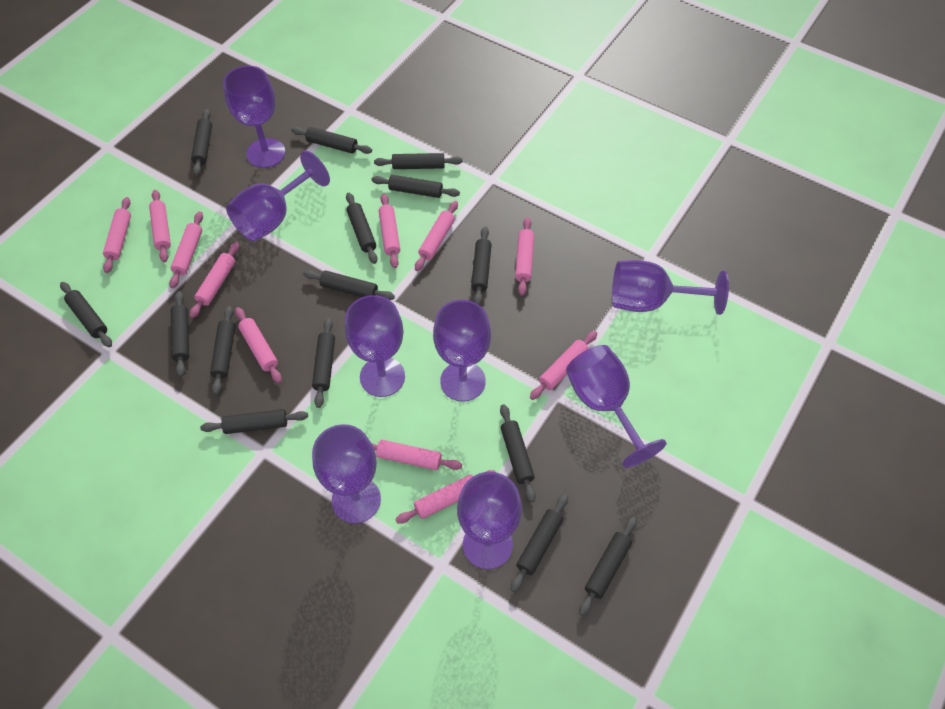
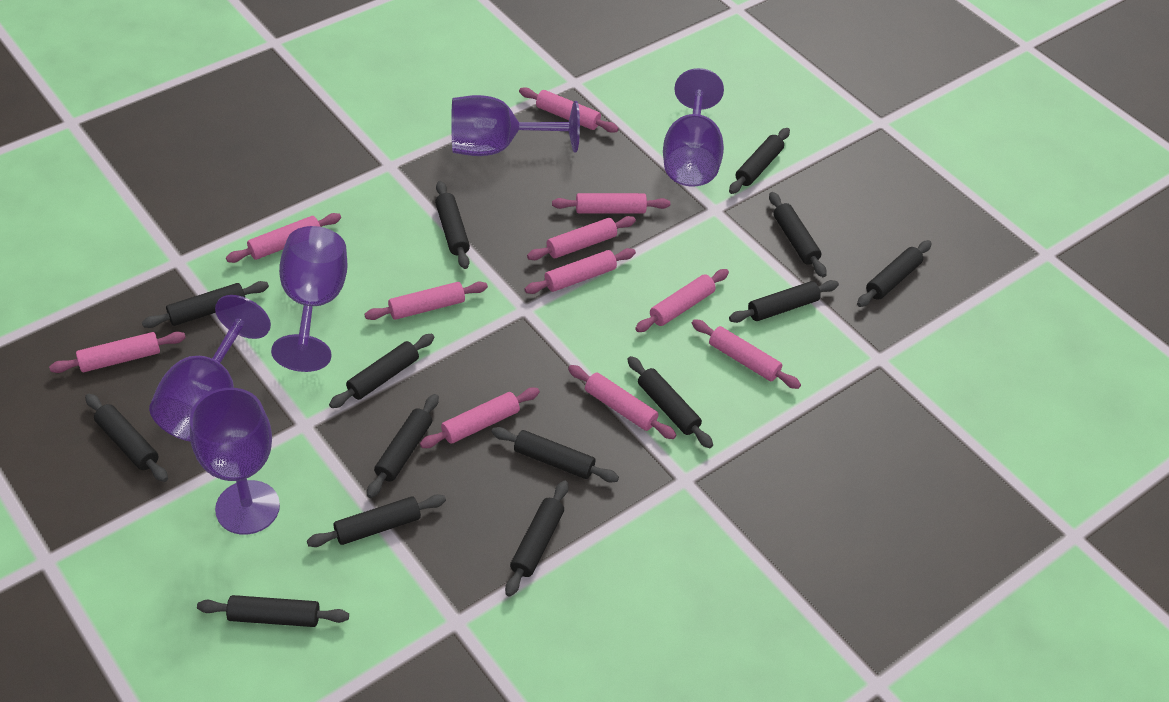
black rolling pin: [60,282,112,347] [171,291,189,377] [191,109,212,176] [200,409,308,434] [210,306,235,395] [291,127,372,154] [303,270,395,300] [312,318,335,408] [346,193,377,264] [371,175,460,198] [374,153,463,169] [471,227,492,305] [500,404,536,502] [511,494,568,592] [579,517,637,616] = 15 -> [85,394,168,482] [142,281,269,328] [197,595,349,627] [307,494,446,547] [329,334,435,408] [367,394,439,498] [435,181,470,269] [491,427,619,482] [505,480,568,597] [627,356,713,448] [729,128,790,194] [729,280,839,323] [769,192,827,277] [857,240,932,307] = 14
purple goblet: [223,66,285,168] [226,151,330,241] [312,424,381,524] [345,295,405,397] [433,300,491,402] [457,472,522,569] [566,345,667,468] [612,260,729,315] = 8 -> [149,295,271,442] [190,388,280,535] [271,226,348,372] [451,95,580,156] [663,68,724,187] = 5

